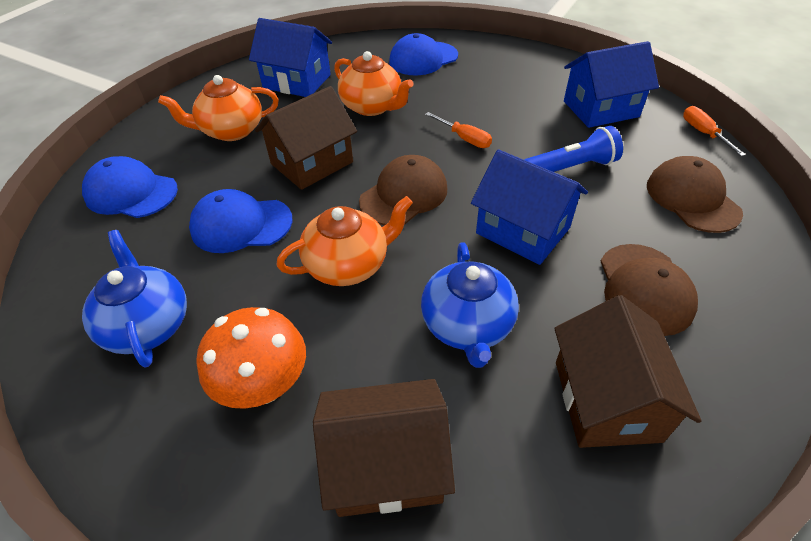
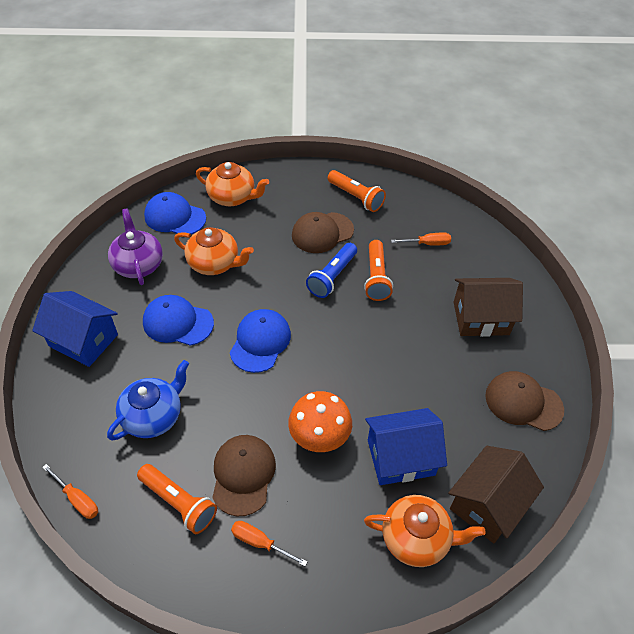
blue house: [249,18,332,97] [471,150,588,265] [564,41,659,128] = 3 -> [32,291,118,367] [365,408,447,485] = 2
blue teapot: [82,230,187,368] [421,243,519,368] = 2 -> [107,360,189,441] = 1
brown house: [255,86,357,190] [313,379,455,517] [554,295,702,448] = 3 -> [448,446,544,543] [454,278,523,337] = 2
orange flashlight: none = 0 -> [137,464,217,534] [328,170,386,212] [364,240,393,301] = 3
orange screwdriver: [425,112,492,148] [683,106,746,156] = 2 -> [42,464,98,519] [231,521,308,566] [391,232,451,245] = 3
purple teapot: none = 0 -> [108,209,163,285] = 1

